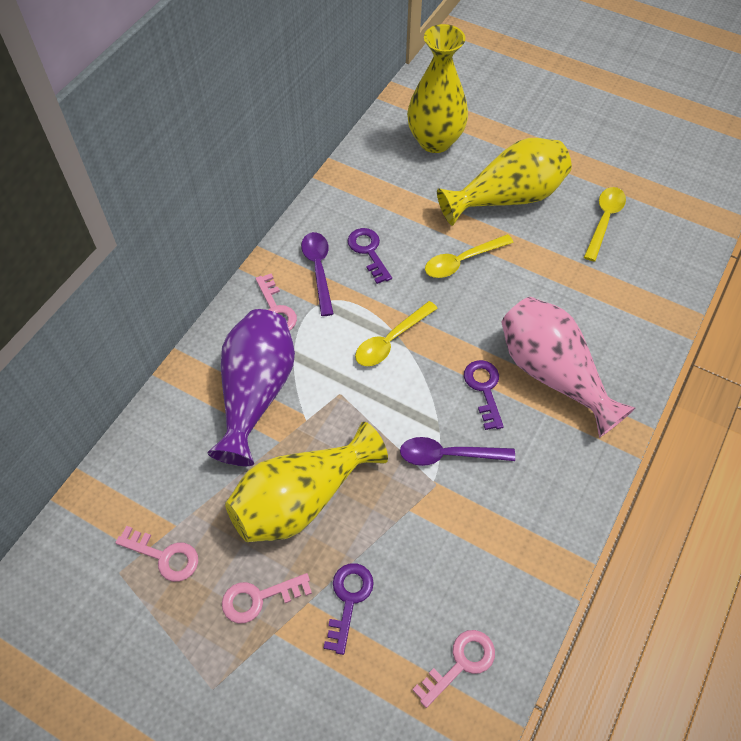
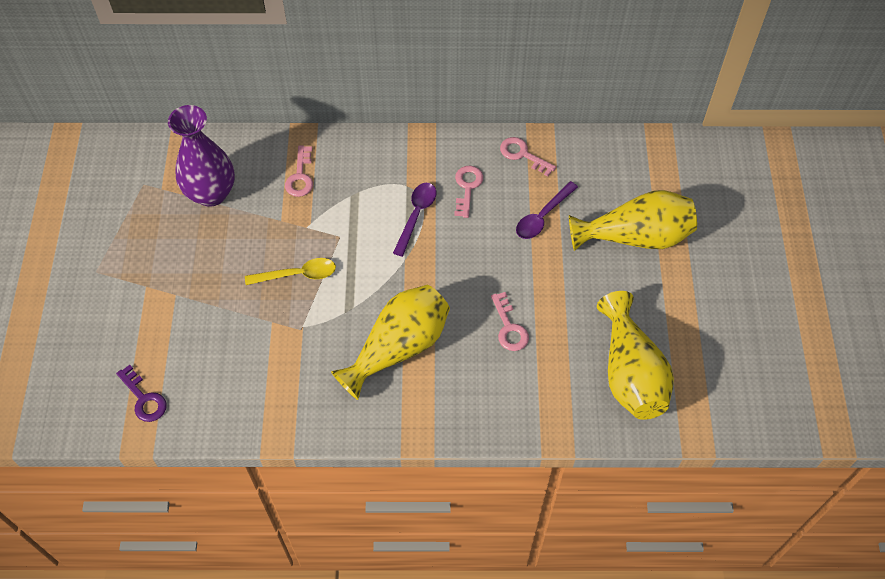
pink vase: [501,297,635,438] = 1 -> none = 0
purple key: [324,563,374,655] [348,228,392,284] [464,360,504,430] = 3 -> [116,365,167,422] = 1
yellow spoon: [355,301,438,366] [425,234,514,278] [584,187,626,261] = 3 -> [245,258,336,285] = 1

